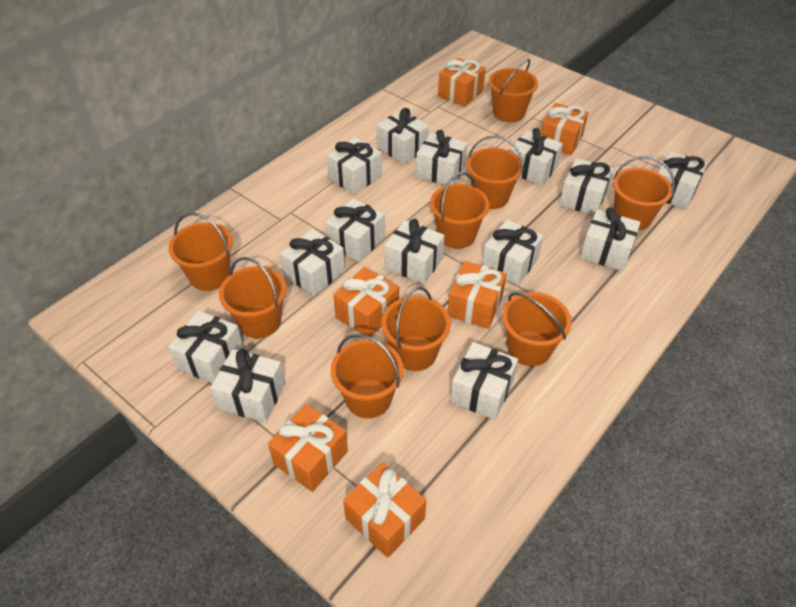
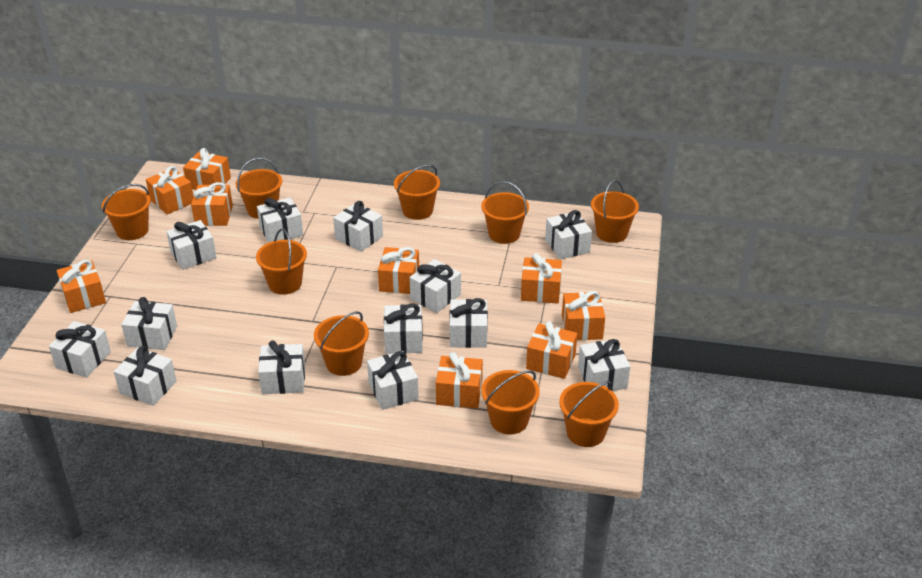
orange gift: [268,404,348,492] [333,267,399,337] [343,462,426,558] [438,58,486,107] [448,261,507,329] [540,103,588,155] = 6 -> [57,260,106,313] [146,166,194,214] [183,148,231,190] [191,182,233,226] [378,247,419,294] [436,352,483,408] [521,253,562,304] [526,321,577,379] [562,291,605,340] = 9
white gift: [168,311,244,383] [210,349,285,423] [280,229,345,296] [325,198,385,262] [327,137,382,194] [377,108,429,164] [385,219,445,284] [416,130,468,186] [450,342,518,420] [482,220,544,286] [510,128,563,186] [559,158,613,215] [580,207,641,271] [658,151,707,209] = 14 -> [49,321,111,378] [114,346,177,406] [121,297,177,350] [166,220,217,270] [257,198,303,242] [258,340,305,394] [333,201,383,252] [367,351,419,410] [384,303,423,354] [410,259,461,313] [449,298,488,348] [545,210,592,260] [578,339,630,391] = 13

